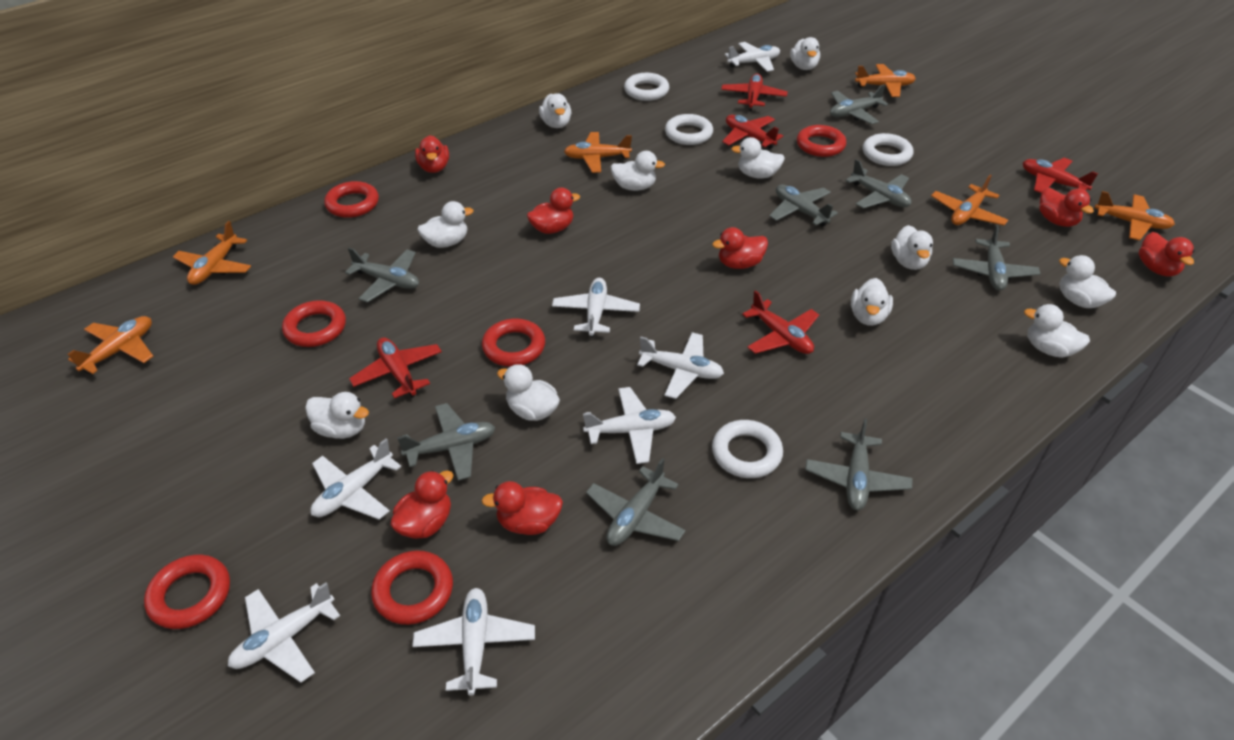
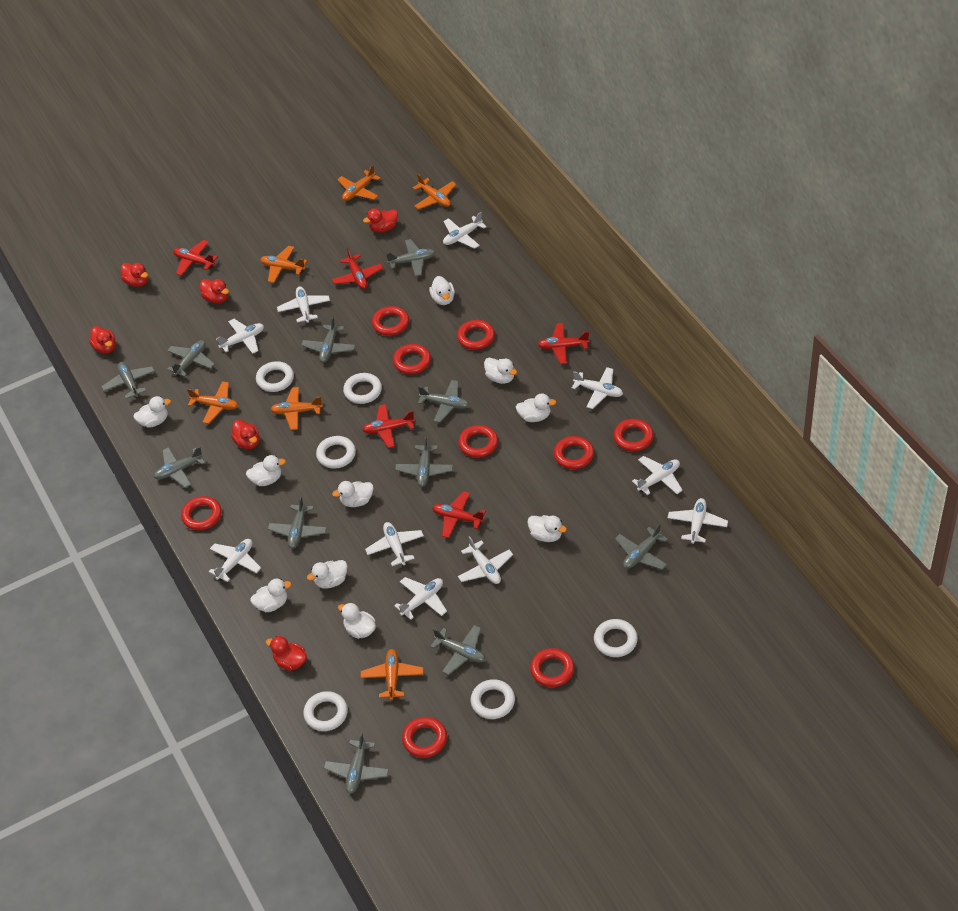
grey plane: [345,248,419,303] [397,403,495,481] [586,458,686,546] [769,185,838,227] [805,418,912,510] [830,84,888,124] [845,159,911,209] [952,225,1040,291] = 8 -> [101,362,155,399] [154,446,205,488] [167,340,215,377] [268,496,327,549] [301,316,355,363] [324,732,389,794] [386,239,435,276] [395,436,453,487] [418,380,469,423] [430,625,485,675] [615,523,668,570] = 11
red duck: [390,471,453,539] [415,135,449,173] [481,481,563,535] [527,188,580,234] [712,227,768,269] [1040,187,1094,227] [1139,232,1195,276] = 7 -> [89,326,116,354] [121,263,148,287] [200,279,229,303] [231,420,259,449] [265,636,307,671] [363,208,398,233] = 6
red ring: [144,555,230,629] [282,300,346,347] [324,181,379,218] [371,550,453,625] [482,318,545,367] [797,125,846,157] = 6 -> [181,496,222,530] [372,306,409,336] [393,344,431,374] [402,717,447,758] [457,320,495,350] [458,425,498,458] [530,648,574,687] [554,436,594,469] [614,419,654,451] = 9
white duck: [305,392,369,439] [418,201,474,248] [497,364,560,421] [539,93,571,128] [611,151,665,191] [731,137,785,179] [790,37,820,70] [851,278,893,326] [891,225,933,270] [1024,304,1090,358] [1059,255,1116,308] = 11 -> [133,396,171,427] [246,455,286,486] [250,579,291,612] [307,560,347,589] [332,481,373,507] [338,603,376,639] [429,276,455,305] [484,358,517,384] [516,394,556,422] [527,515,567,542] = 10
white plane: [228,583,340,683] [311,438,401,520] [412,588,535,696] [552,278,640,338] [583,387,676,464] [637,332,724,399] [725,42,780,72] = 7 -> [209,539,261,582] [216,319,264,354] [277,286,330,324] [365,522,424,566] [394,577,447,620] [443,212,487,249] [458,536,513,584] [572,367,623,409] [632,456,683,495] [668,498,728,544] = 10
white ring: [624,73,669,101] [665,114,713,145] [712,420,783,478] [863,133,913,166] = 4 -> [256,361,294,392] [303,691,348,731] [316,436,356,468] [343,373,382,404] [471,679,515,719] [594,619,638,657] = 6

